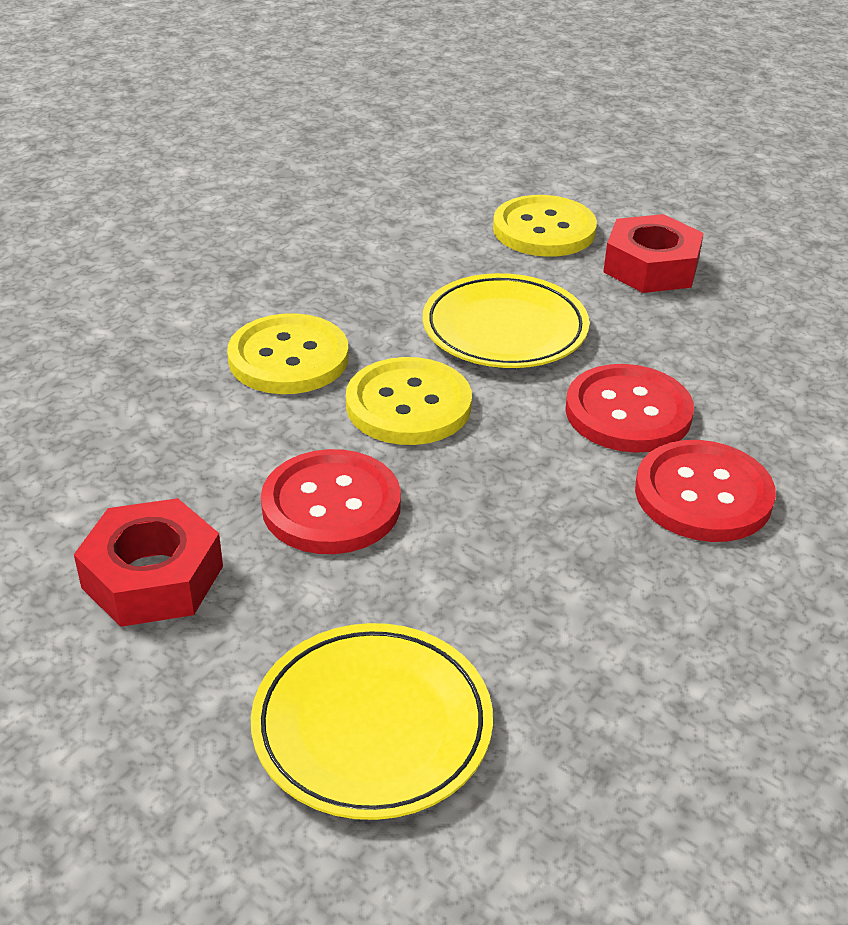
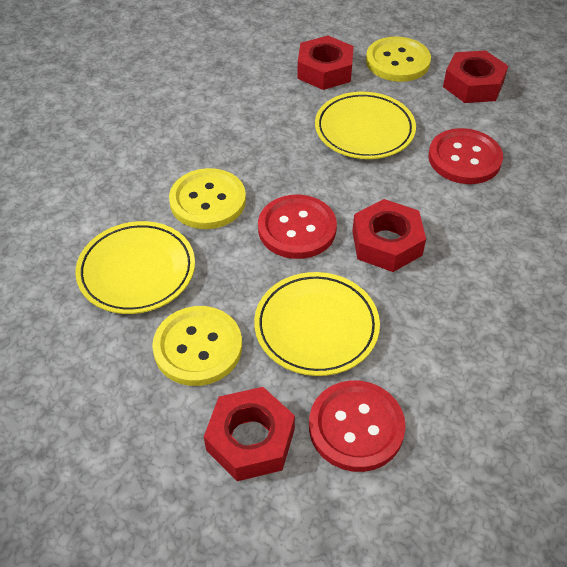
red nut: [74,498,223,627] [603,214,704,293] = 2 -> [204,387,295,481] [297,36,354,90] [352,199,426,272] [443,50,508,103] = 4
yellow plate: [251,623,493,820] [423,273,589,368] = 2 -> [75,221,195,314] [254,272,380,376] [315,92,416,159] = 3

